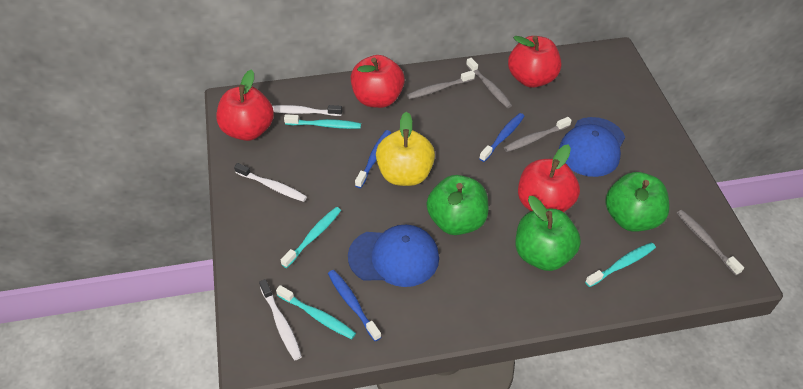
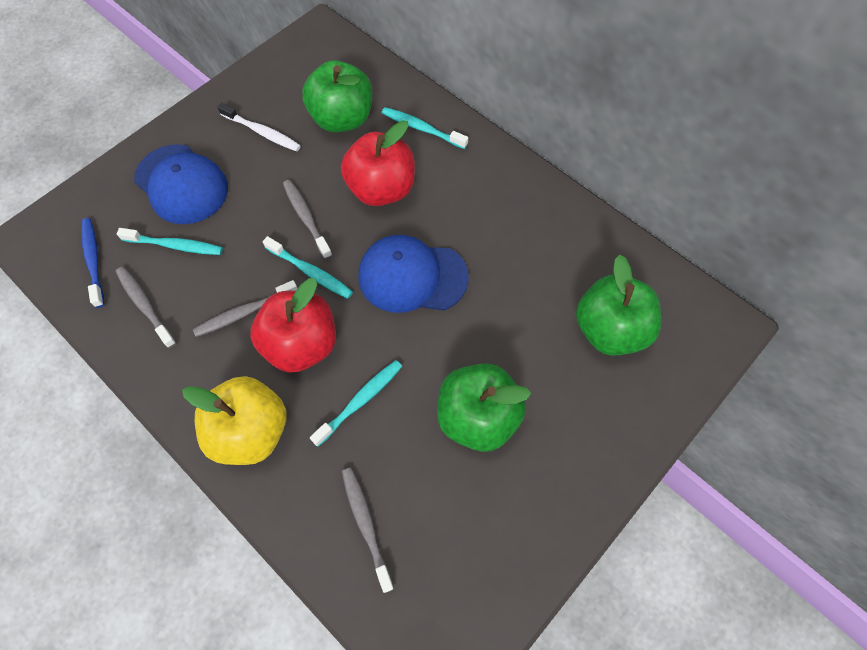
blue toothbrush: [328,270,381,341] [355,130,391,188] [479,113,525,162] = 3 -> [81,218,104,308] = 1
red apple: [217,69,274,141] [351,55,405,108] [508,36,561,88] [518,144,580,212] = 4 -> [250,278,336,373] [341,120,415,206] = 2
white toothbrush: [234,163,307,202] [259,279,302,360] [272,105,342,116] = 3 -> [217,103,301,152] = 1

